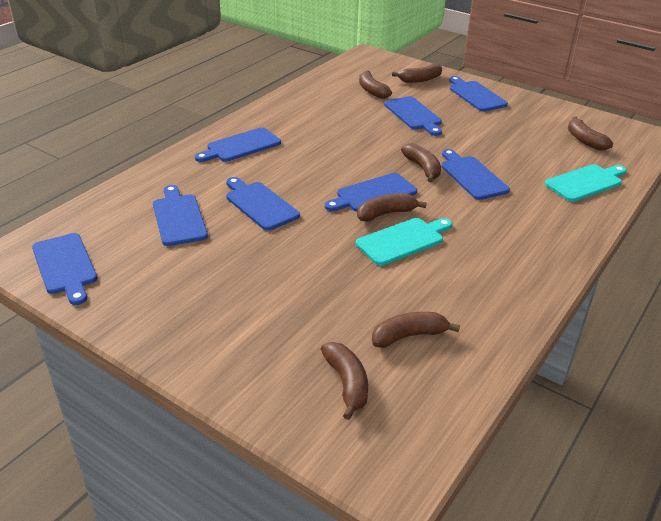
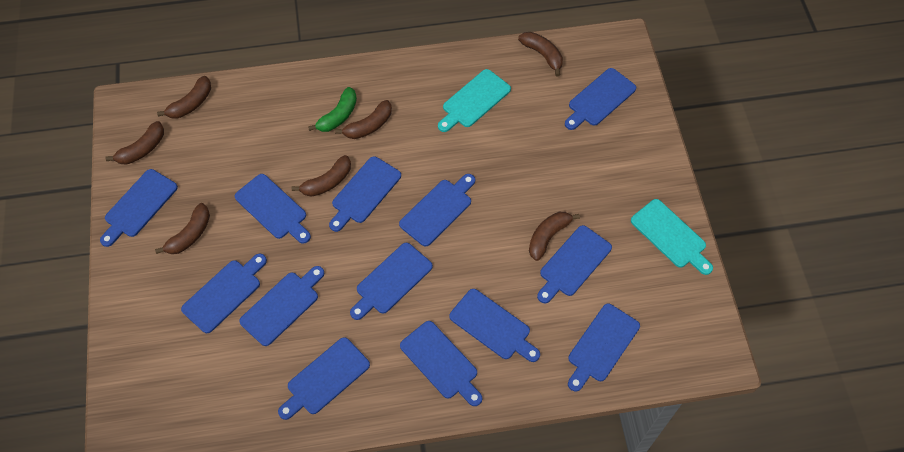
blue cutting board: [32,233,97,305] [153,185,208,246] [195,127,281,162] [226,177,300,231] [325,173,417,212] [384,96,442,136] [441,149,510,200] [449,76,508,112] = 8 -> [100,169,178,247] [181,254,267,333] [235,174,311,244] [239,266,325,346] [278,337,370,420] [329,156,401,232] [350,243,433,320] [399,174,475,246] [400,321,482,406] [449,289,540,362] [537,225,612,303] [565,68,636,130] [568,304,640,392] = 13
green banana: none = 0 -> [308,87,357,132] = 1

